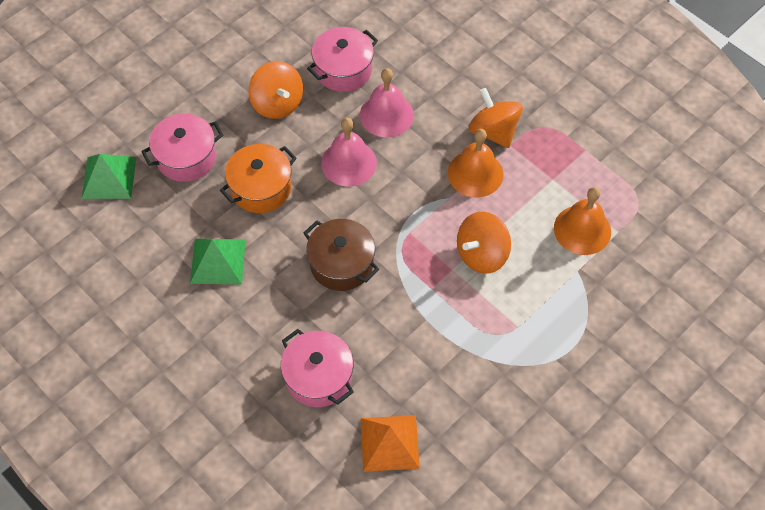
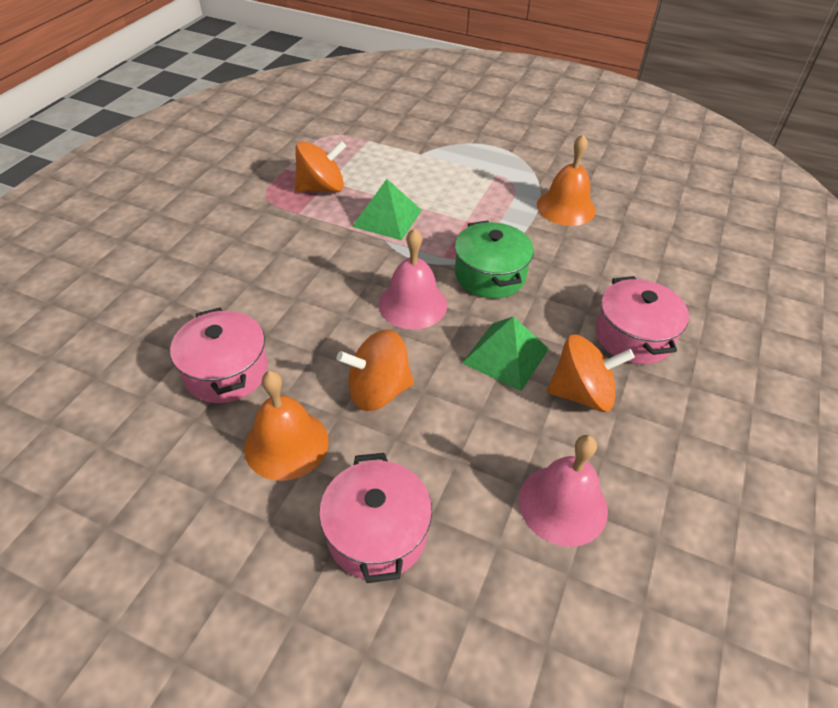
brown pot: [304,219,379,291] = 1 -> none = 0
green pot: none = 0 -> [455,220,534,299] = 1
orange pot: [220,144,297,213] = 1 -> none = 0
orange pyramid: [361,415,420,472] = 1 -> none = 0

